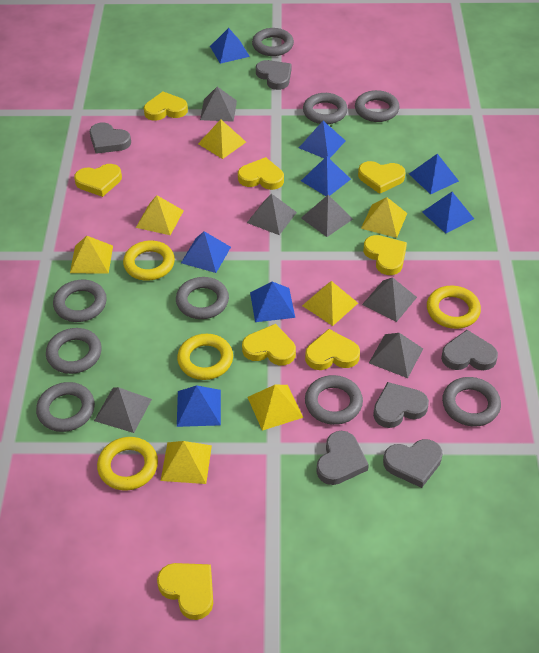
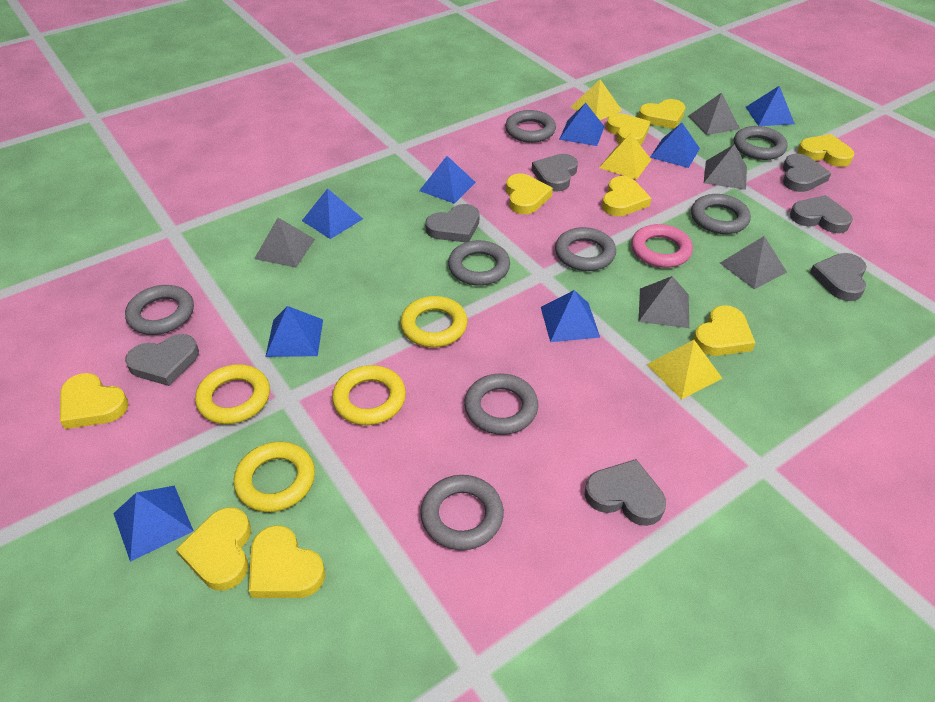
grey heart: [90,122,131,154] [256,60,292,90] [316,431,369,485] [373,382,429,428] [383,439,443,488] [441,330,498,370] = 6 -> [125,334,199,386] [425,204,479,242] [532,154,578,192] [585,459,666,526] [783,153,831,192] [790,195,853,233] [810,253,867,301] = 7
grey pyramid: [94,387,152,433] [200,87,237,122] [247,194,297,235] [301,195,353,237] [362,277,417,322] [369,333,423,378] = 6 -> [254,218,315,267] [638,276,689,328] [688,93,740,135] [704,144,747,190] [720,236,787,289] = 5
grey ring: [36,382,95,432] [46,328,102,374] [53,280,107,322] [176,277,229,319] [252,28,294,56] [303,93,348,124] [305,375,363,425] [355,90,400,122] [442,377,501,427] = 9 -> [125,285,194,335] [420,475,504,550] [448,240,510,286] [464,373,538,435] [505,110,556,143] [555,227,616,271] [691,194,751,234] [734,126,787,160] = 8
pink ring: none = 0 -> [631,224,693,268] = 1
yellow heart: [74,164,122,197] [144,92,188,121] [157,563,213,620] [238,157,284,190] [242,324,296,365] [305,329,360,370] [358,161,405,194] [363,235,407,275] = 8 -> [60,373,129,429] [176,507,251,591] [249,525,325,598] [506,173,553,214] [602,176,651,216] [606,113,650,145] [638,99,685,129] [693,305,755,356] [798,134,855,167] = 9
yellow pyramid: [70,236,113,274] [136,195,184,235] [161,441,212,484] [198,119,246,159] [247,385,303,431] [302,281,358,326] [361,197,407,238] = 7 -> [571,79,622,120] [599,133,651,180] [647,340,722,399] = 3

